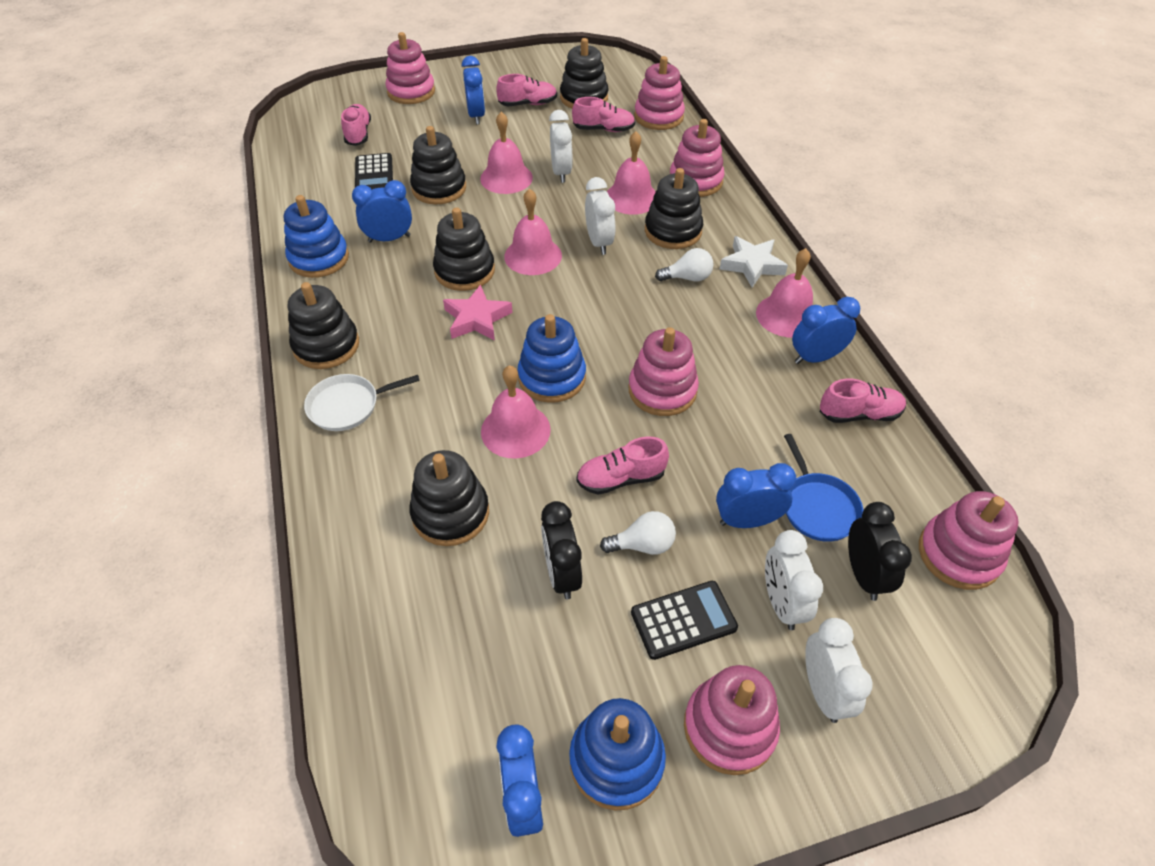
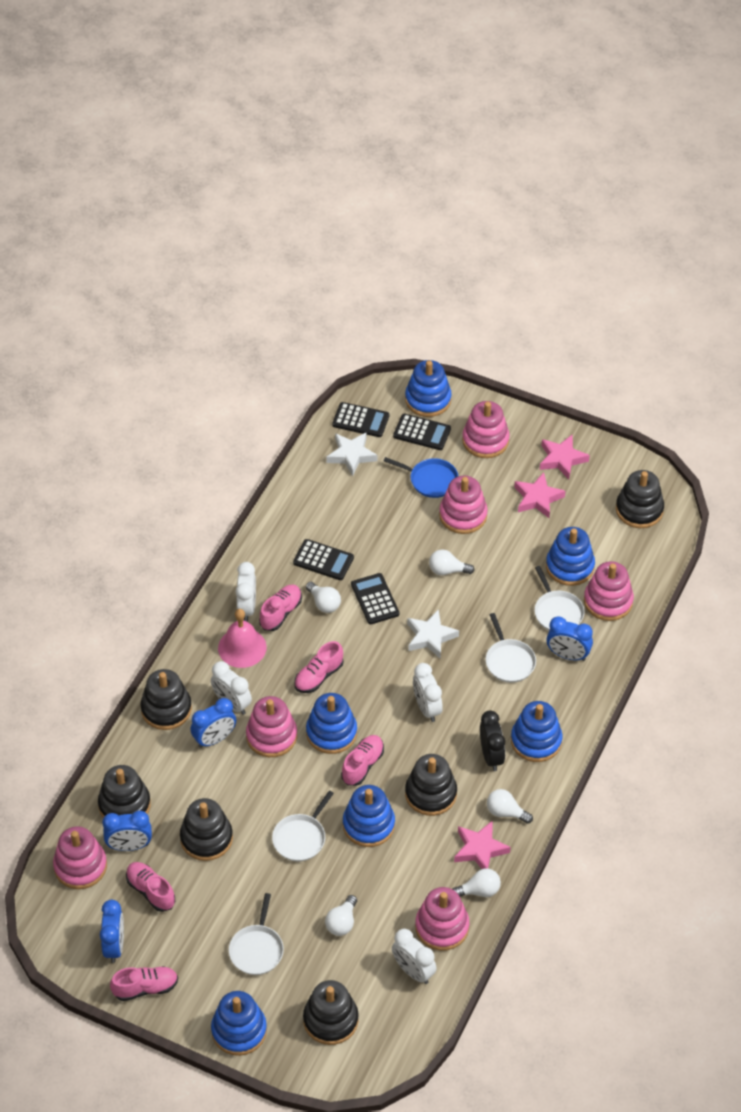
black calculator: [355,153,393,190] [631,581,738,660] = 2 -> [293,539,354,580] [332,402,389,437] [351,573,399,624] [393,414,451,450] = 4
black clock: [541,501,582,599] [848,502,912,601] = 2 -> [480,710,505,771] = 1
blue clock: [352,180,412,243] [462,56,485,124] [496,724,543,837] [716,463,796,528] [792,297,860,364] = 5 -> [100,900,124,963] [102,811,152,851] [191,698,236,748] [547,616,593,661] = 4
blue stacking toy: [284,195,349,278] [518,314,586,403] [569,698,666,811] = 3 -> [211,991,267,1056] [306,693,357,754] [343,785,395,847] [405,360,452,417] [511,701,563,762] [546,527,595,586] = 6
pink bell: [480,112,533,194] [481,365,551,458] [504,189,562,275] [607,131,656,215] [756,248,813,337] = 5 -> [218,609,267,668] = 1
pink star: [443,284,513,341] = 1 -> [454,820,511,869] [514,472,565,518] [540,435,590,479] = 3
white light bulb: [600,511,676,555] [655,248,714,282] = 2 -> [306,582,341,613] [325,895,357,936] [429,549,475,575] [452,868,501,897] [487,789,533,824] = 5
white pan: [304,374,420,431] = 1 -> [229,893,284,975] [272,790,334,862] [486,613,536,683] [535,566,585,630] = 4
white star: [720,236,788,288] = 1 -> [326,433,377,476] [407,609,459,659] = 2

